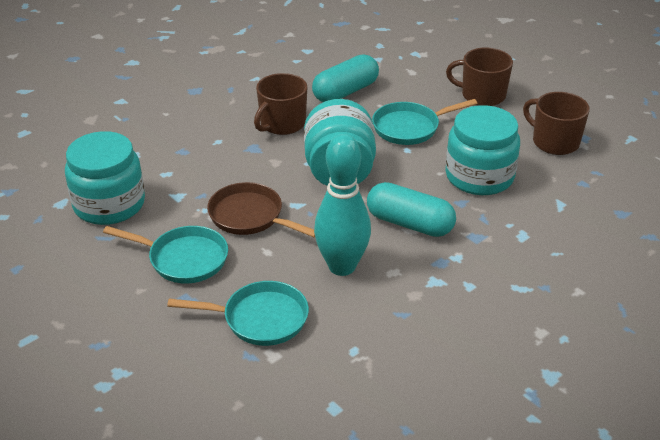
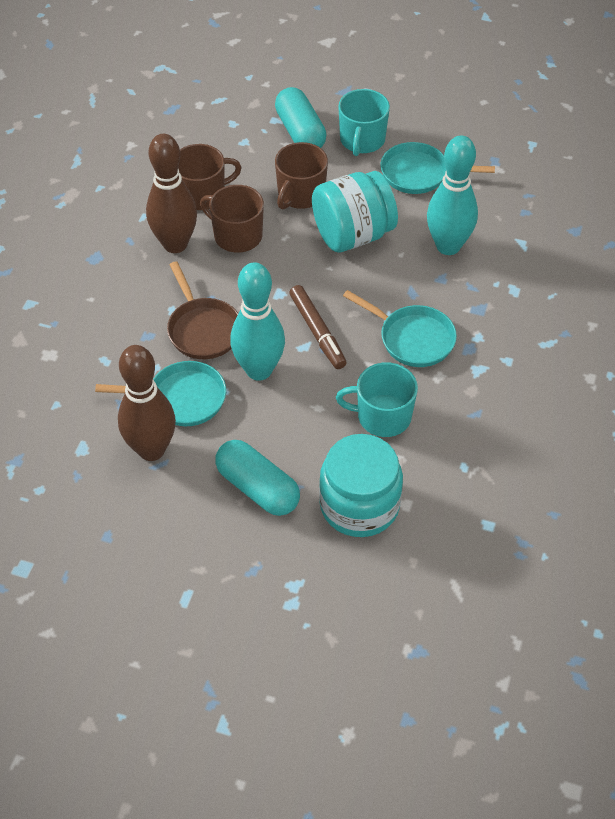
brown bowling pin: none = 0 -> [118,345,176,461] [146,134,197,253] = 2
brown marker: none = 0 -> [289,285,347,369] = 1
turquoise bowling pin: [314,134,371,276] = 1 -> [230,262,285,381] [427,136,478,255] = 2
turquoise jar: [65,131,145,225] [304,99,376,186] [445,105,520,195] = 3 -> [312,171,398,253] [319,434,403,537] = 2
turquoise mug: none = 0 -> [336,362,418,437] [338,89,390,156] = 2

